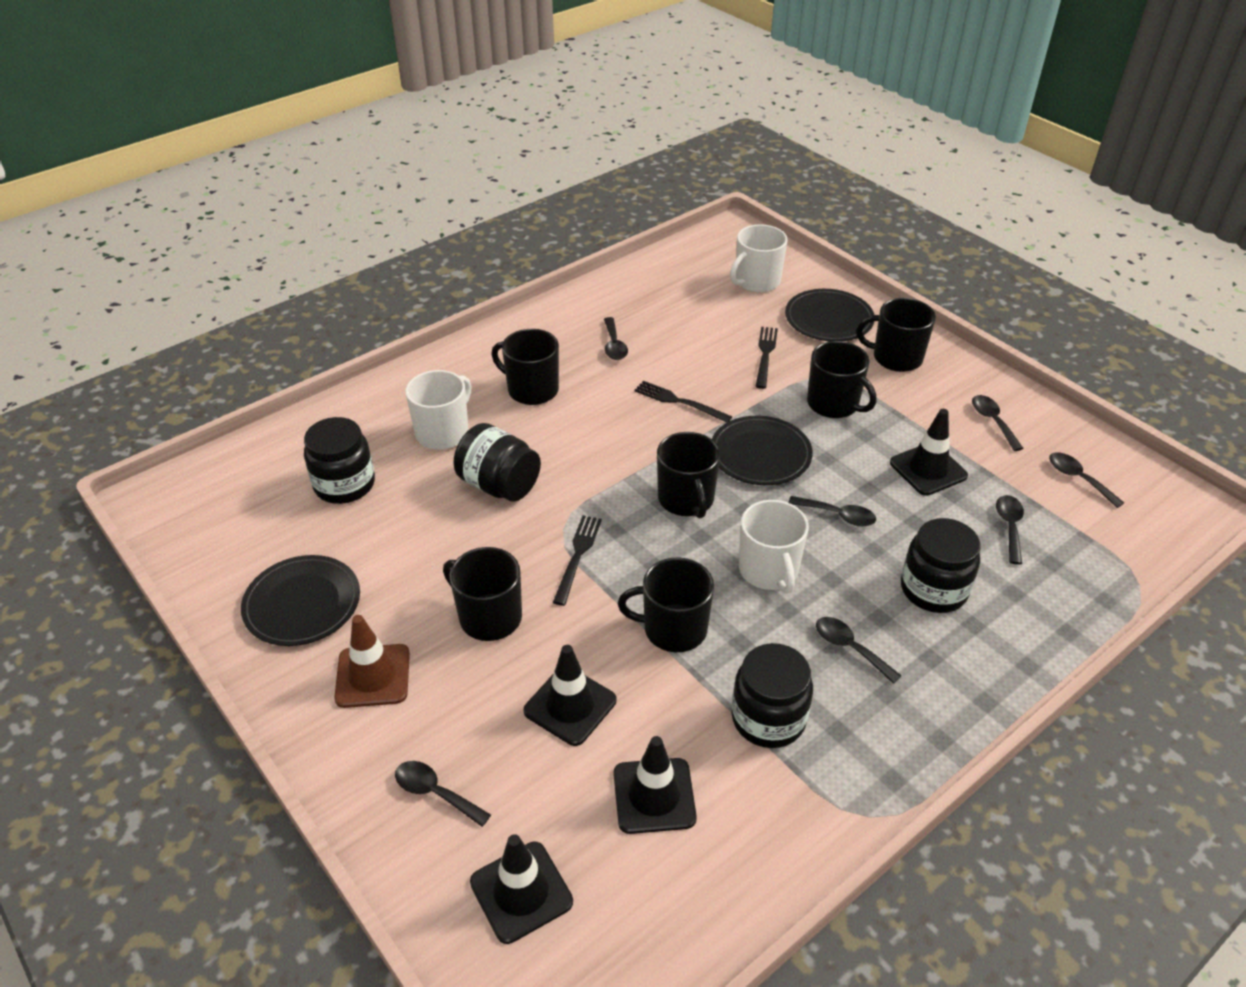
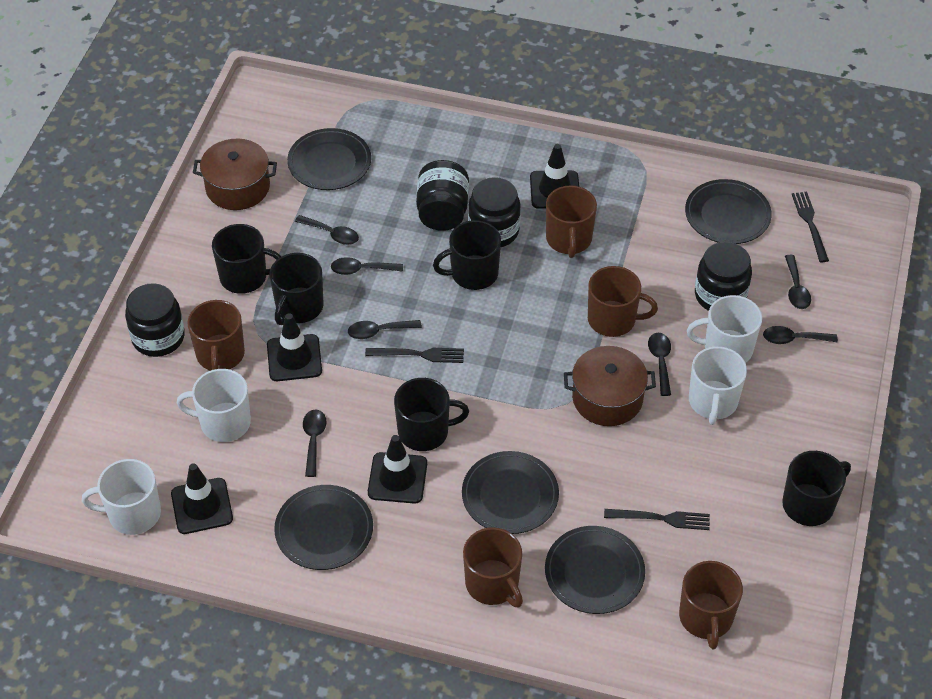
black mug: [443,547,522,641] [491,329,559,405] [618,557,714,652] [657,432,720,519] [807,341,876,418] [856,298,936,372] = 6 -> [212,224,281,294] [269,253,324,325] [394,378,469,451] [433,220,501,290] [782,451,851,526] = 5
black plate: [241,555,360,646] [712,416,813,485] [785,289,874,341] = 3 -> [274,485,373,570] [287,128,371,190] [462,451,559,534] [545,526,645,614] [685,179,772,244] = 5
brown mug: none = 0 -> [188,300,245,370] [463,527,523,608] [546,185,597,258] [588,266,658,337] [679,561,743,649] = 5
brown pot: none = 0 -> [193,139,277,210] [564,346,656,426] = 2
brown traffic cone: [334,615,410,708] = 1 -> none = 0
white mug: [405,370,471,450] [730,224,788,293] [739,500,809,594] = 3 -> [82,459,161,535] [177,369,251,442] [687,295,762,363] [689,346,747,425] = 4

